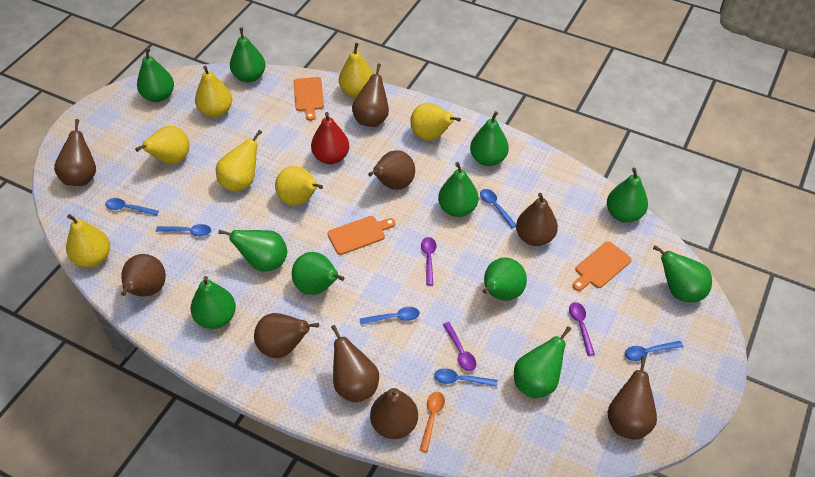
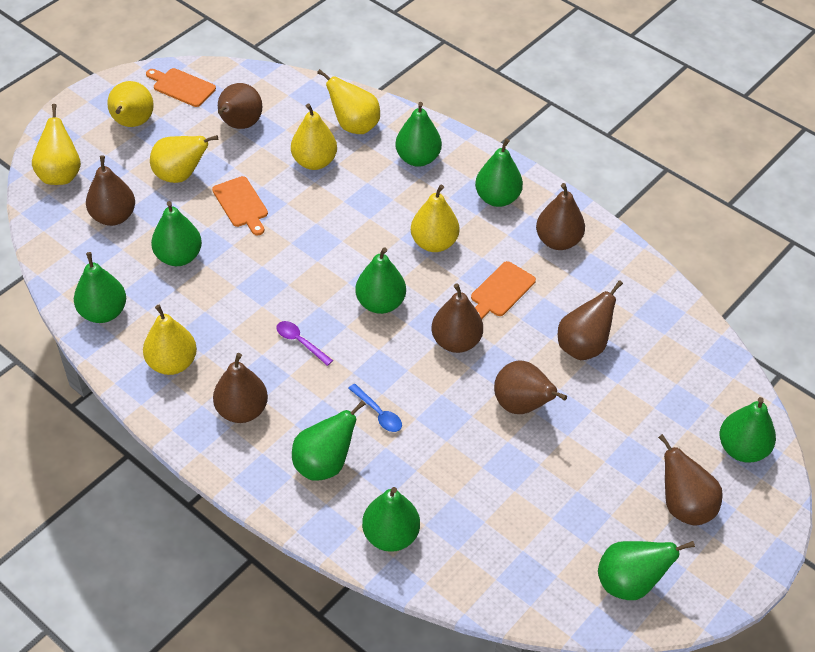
blue spoon: [105,198,159,216] [156,224,211,236] [360,307,420,325] [434,368,497,387] [480,189,516,228] [625,341,683,361] = 6 -> [348,384,402,432] = 1
brown pear: [54,119,96,186] [121,254,166,297] [254,313,319,358] [331,325,379,403] [352,64,389,127] [368,150,415,190] [370,388,418,439] [516,193,558,246] [607,356,657,440] = 9 -> [86,155,135,226] [213,353,268,423] [218,83,262,129] [432,284,483,353] [494,360,567,414] [536,183,585,250] [558,280,623,360] [658,434,723,526] = 8
green pear: [137,48,174,102] [191,276,236,329] [218,230,287,272] [230,28,265,82] [292,252,345,295] [438,162,478,217] [470,111,509,166] [482,257,527,301] [514,326,571,398] [607,167,648,223] [653,245,712,302] = 11 -> [74,252,126,323] [151,201,202,266] [292,400,366,481] [355,247,406,314] [362,487,420,552] [395,102,442,167] [475,138,523,207] [598,541,695,600] [720,397,776,463] = 9
orange spoon: [420,392,445,452] = 1 -> none = 0
purple spoon: [421,237,437,286] [443,322,476,371] [569,302,595,356] = 3 -> [276,321,333,366] = 1
red pear: [311,112,349,164] = 1 -> none = 0

